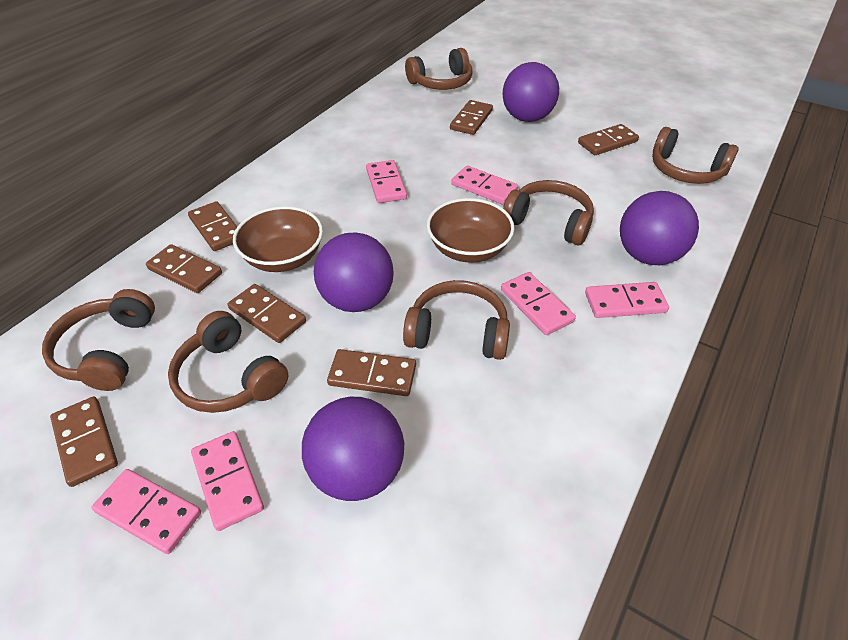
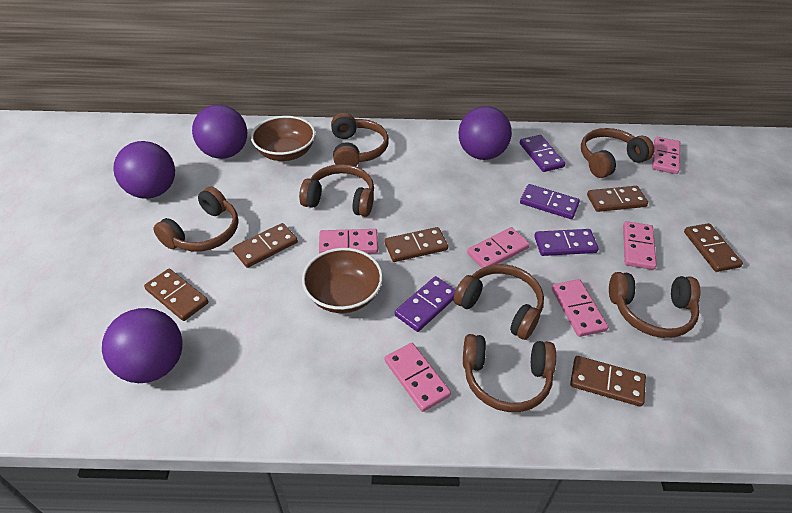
brown domino: [50,397,118,487] [146,244,222,293] [188,201,237,251] [228,284,306,343] [327,349,416,396] [450,100,493,135] [578,124,639,155] = 7 -> [144,269,209,321] [232,223,298,268] [385,227,448,262] [570,356,646,407] [587,186,648,212] [684,223,743,272] = 6
brown headphones: [42,289,155,391] [168,311,288,413] [403,280,510,360] [405,48,473,90] [503,180,594,245] [652,127,739,184] = 6 -> [153,186,239,252] [299,164,374,217] [331,113,389,166] [453,264,544,340] [463,334,556,412] [581,128,654,178] [609,272,700,338] = 7
purple domino: none = 0 -> [395,276,456,332] [520,135,565,172] [520,184,580,219] [534,229,599,256] = 4

